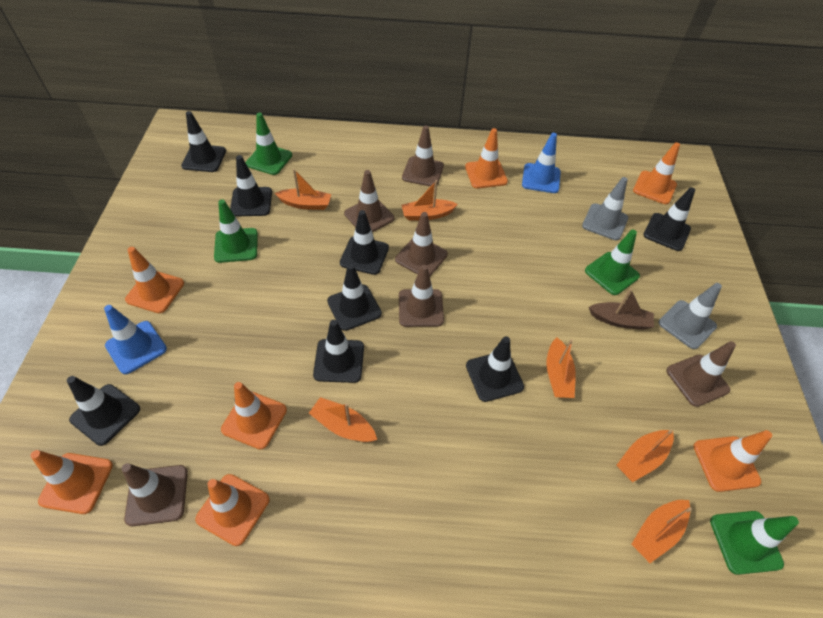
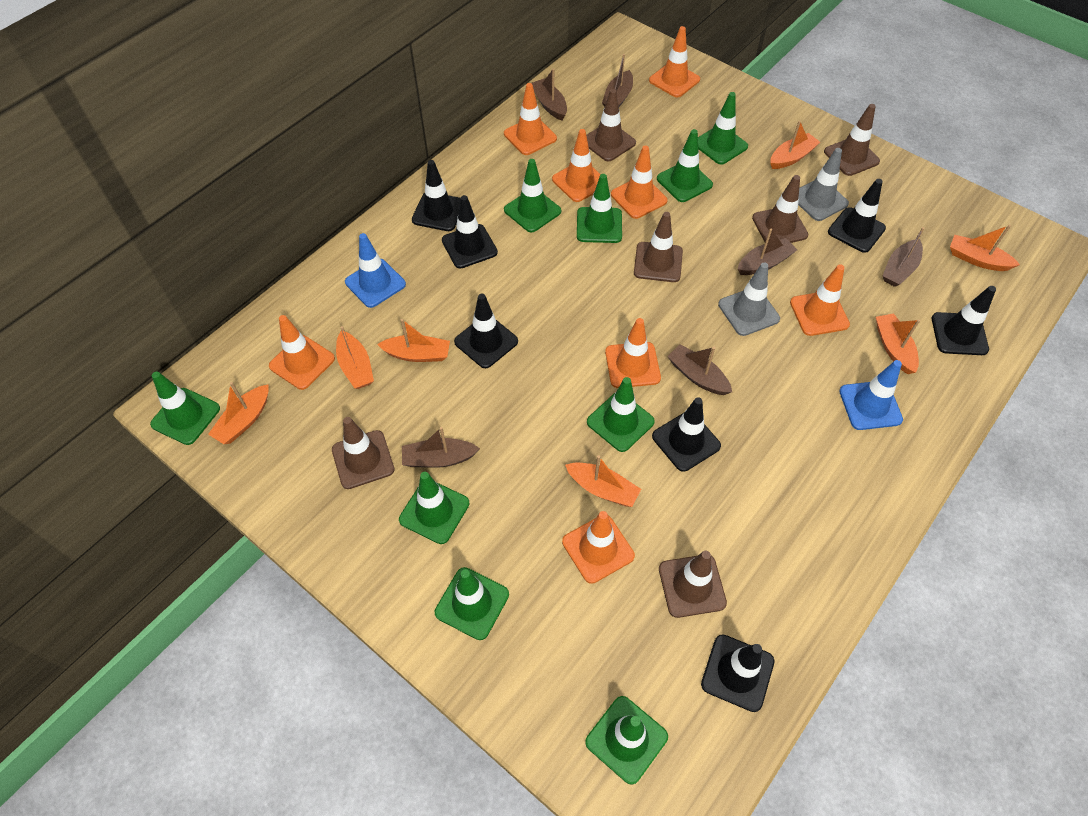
black traffic cone: [67,376,140,446] [181,111,226,172] [230,155,272,217] [313,320,364,383] [327,264,382,331] [340,210,389,275] [466,336,524,402] [644,187,695,251] = 8 -> [412,160,461,231] [442,195,498,269] [454,294,518,368] [652,397,721,472] [701,634,774,712] [828,179,886,253] [932,286,996,355] = 7
brown boat: [589,288,654,330] = 1 -> [402,427,480,468] [532,69,567,120] [602,54,633,107] [668,345,732,395] [738,229,797,275] [882,227,925,287] = 6
green traffic cone: [214,199,258,263] [246,113,292,175] [585,230,640,295] [710,511,799,575] = 4 -> [150,371,220,445] [399,472,469,544] [435,567,509,640] [504,159,561,232] [577,174,622,243] [585,696,668,785] [587,377,655,452] [657,129,713,202] [698,92,748,164] = 9
orange boat: [275,169,331,210] [309,397,377,442] [402,180,458,221] [547,337,576,398] [616,430,674,482] [631,500,692,563] = 6 -> [208,382,269,444] [336,326,374,389] [377,319,450,362] [565,455,641,507] [770,121,820,169] [876,313,920,374] [950,225,1020,271] = 7
orange traffic cone: [30,450,113,514] [125,247,184,313] [195,474,270,546] [221,382,287,450] [465,128,508,188] [633,142,680,204] [693,430,772,492] = 7 -> [269,315,335,390] [504,83,557,155] [552,129,601,202] [562,511,635,584] [605,318,661,388] [611,145,668,219] [649,26,700,98] [790,265,850,336] = 8

